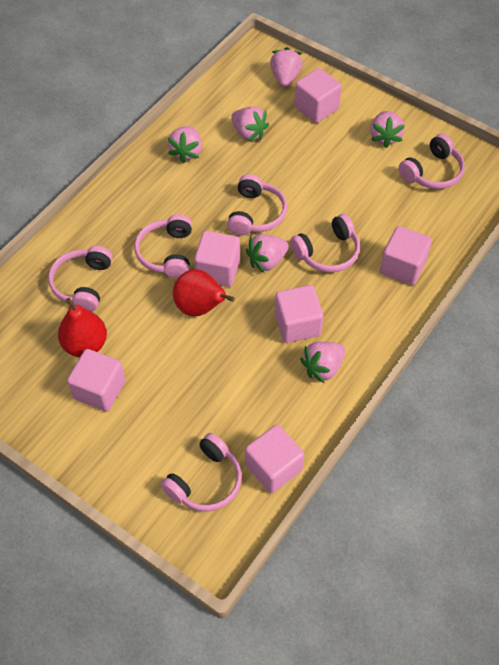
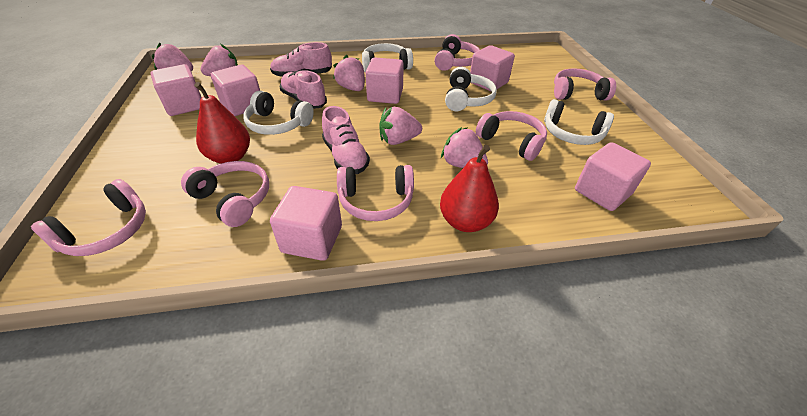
pink shoe: none = 0 -> [270,42,332,77] [280,70,327,109] [322,106,370,174] = 3
pink strawberry: [168,126,202,163] [231,107,269,142] [246,234,289,273] [270,47,303,87] [300,342,345,384] [370,111,405,148] = 6 -> [152,43,193,71] [200,44,238,76] [333,55,365,91] [379,107,422,145] [441,127,488,168] = 5
white headphones: none = 0 -> [243,91,314,135] [362,43,413,72] [445,67,497,111] [544,99,614,145] = 4

